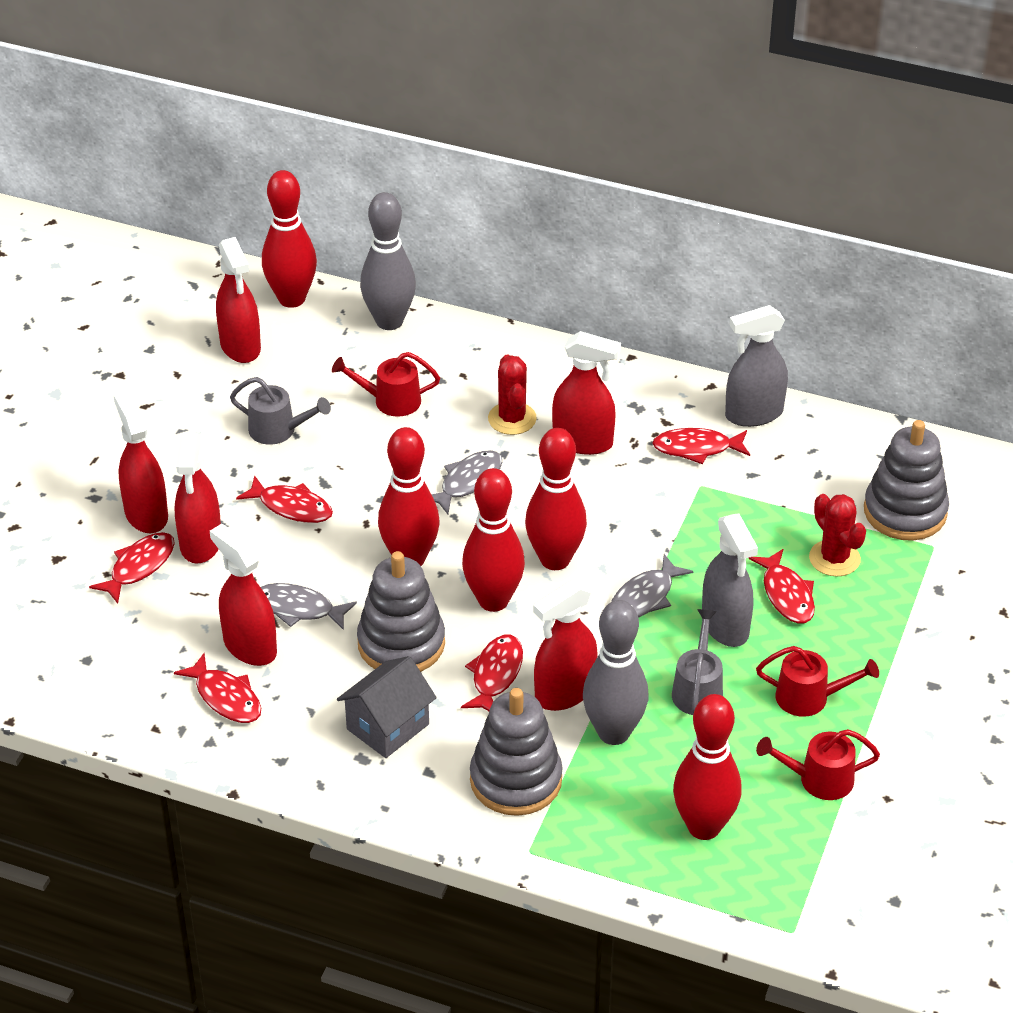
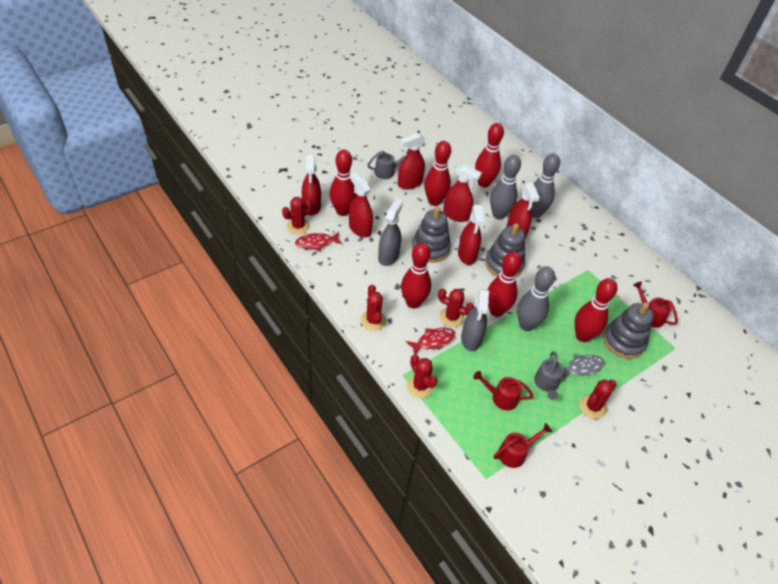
grey bowling pin: [360,192,416,330] [583,600,648,745] = 2 -> [490,155,521,220] [517,266,555,331] [531,153,560,218] = 3
grey fish: [261,583,357,630] [431,450,502,514] [611,554,693,618] = 3 -> [563,354,605,382] = 1
grey house: [337,656,437,758] = 1 -> none = 0
red bowling pin: [262,170,317,308] [378,427,439,566] [462,468,525,612] [525,428,587,570] [673,694,742,840] = 5 -> [330,150,357,216] [401,242,431,308] [424,141,451,206] [475,123,504,187] [488,252,522,317] [575,278,617,342] = 6
red cactus: [488,354,537,435] [809,494,866,577] = 2 -> [282,197,312,234] [361,285,386,331] [407,355,438,398] [438,288,474,327] [580,380,617,419] = 5
red fish: [89,532,175,604] [174,653,261,723] [236,475,333,523] [461,635,523,711] [653,428,750,464] [749,549,815,623] = 6 -> [295,232,342,251] [406,327,456,355] = 2

